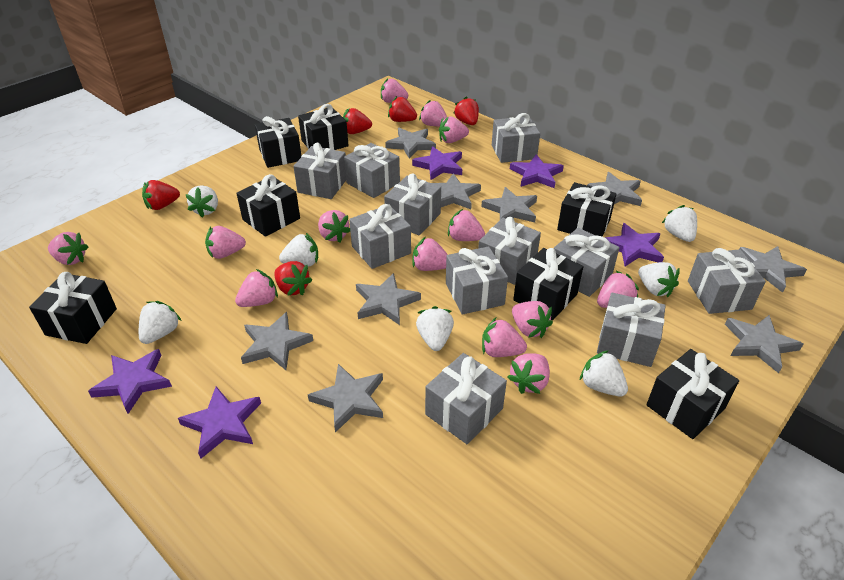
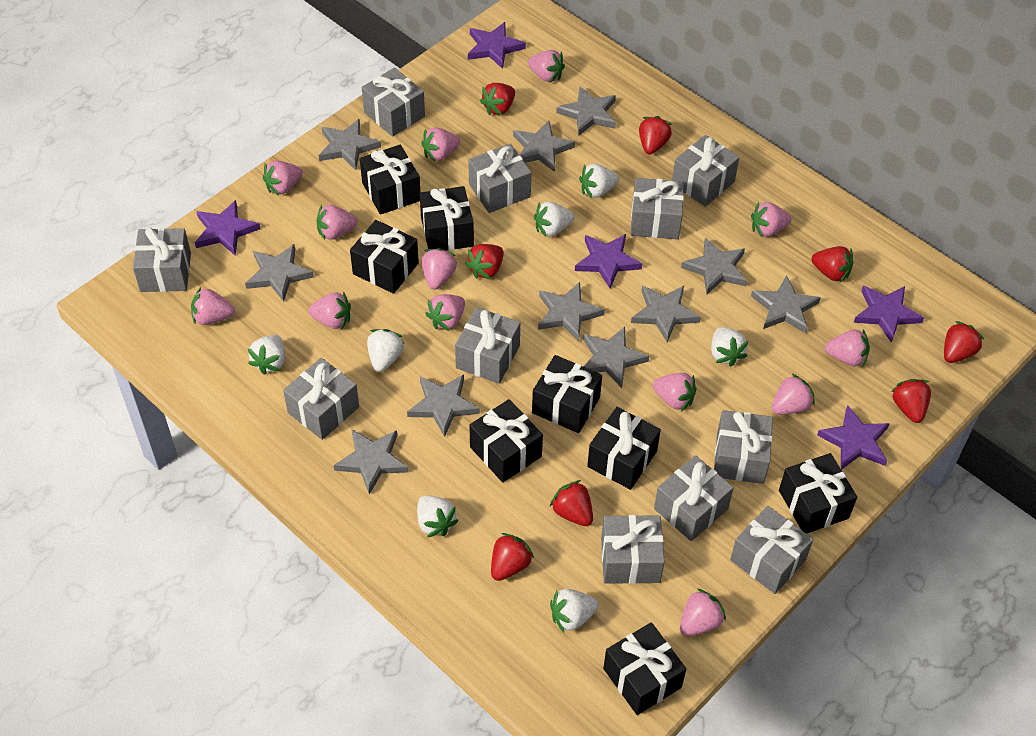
black gift: [29,272,117,344] [236,174,300,237] [255,116,301,168] [298,104,349,150] [513,248,583,320] [557,182,617,236] [646,349,739,439] = 7 -> [350,220,419,294] [360,145,420,215] [420,186,474,251] [469,399,543,483] [532,355,602,433] [587,407,661,490] [603,622,686,715] [779,453,857,534] = 8
grey star: [241,312,313,370] [308,364,383,433] [356,273,421,325] [385,128,436,158] [432,174,481,209] [481,187,537,223] [587,172,642,206] [725,315,803,373] [740,246,807,293] = 9 -> [245,244,314,302] [318,119,381,170] [333,430,408,494] [407,374,480,437] [513,121,575,172] [538,282,605,342] [556,86,616,136] [583,327,649,388] [631,286,701,342] [681,238,747,294] [751,275,821,333] = 11
red strawberry: [142,180,180,210] [274,261,312,296] [343,108,372,134] [388,96,417,122] [453,96,479,125] = 5 -> [465,244,504,279] [480,83,515,115] [491,533,534,581] [550,480,593,526] [639,116,672,155] [811,246,853,282] [891,379,931,423] [944,321,984,363] = 8

